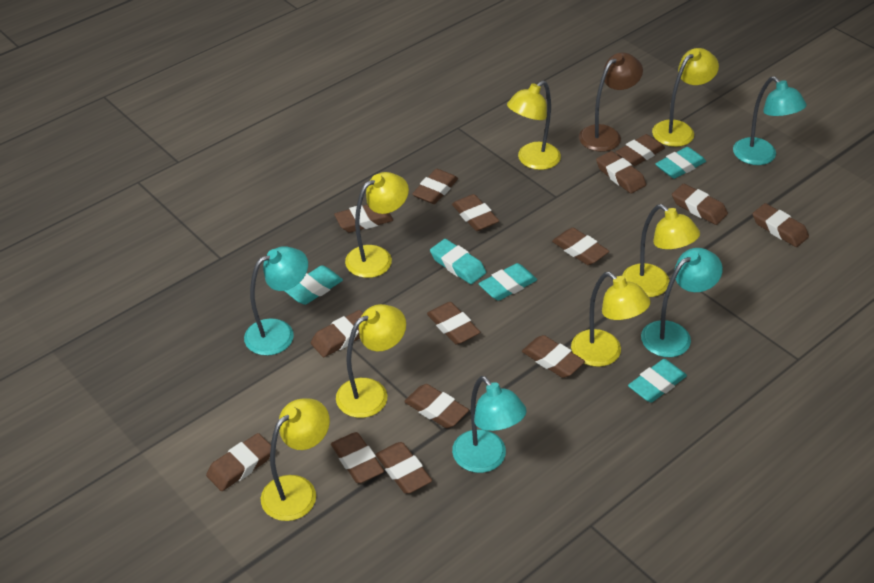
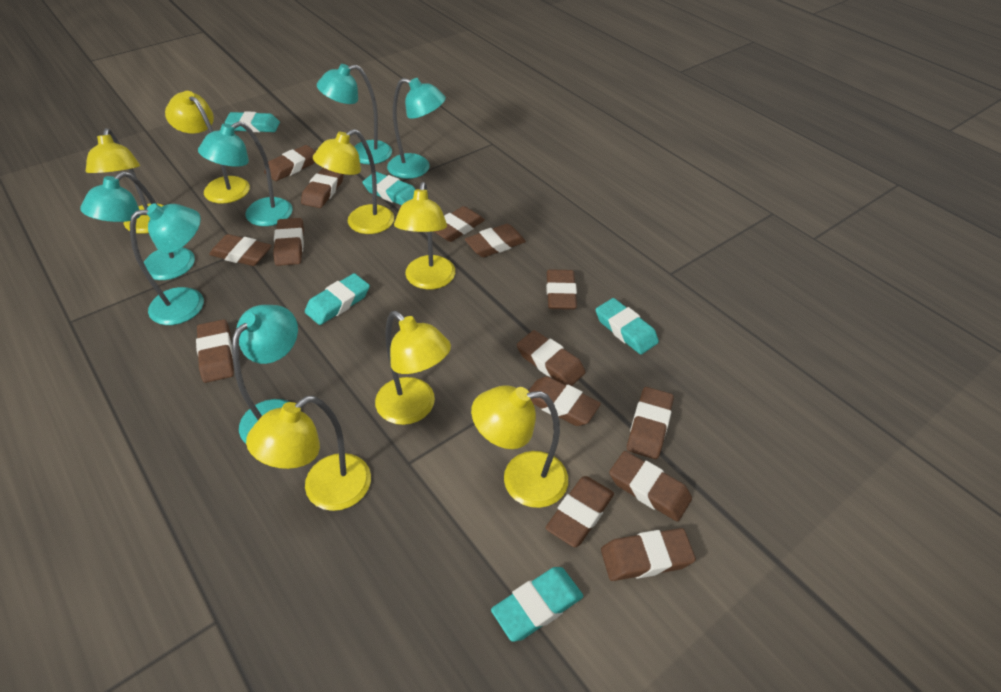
brown eraser: [206,433,271,491] [311,310,363,357] [331,432,384,483] [334,204,393,233] [376,442,432,494] [404,384,469,428] [412,169,458,204] [427,302,480,344] [452,194,499,231] [522,335,585,378] [552,228,609,265] [596,151,646,193] [616,134,665,166] [672,184,728,225] [752,203,809,247] = 15 -> [196,319,234,383] [209,234,272,266] [264,145,316,181] [273,218,304,266] [301,168,344,208] [433,206,485,242] [465,224,526,257] [517,330,585,386] [529,376,601,426] [546,269,577,310] [546,476,614,547] [601,528,696,581] [609,451,692,522] [627,387,674,459] = 14
brown lamp: [579,53,643,152] = 1 -> none = 0
turquoise lamp: [244,246,308,356] [452,376,527,473] [641,248,723,357] [733,76,806,165] = 4 -> [80,172,195,280] [130,203,204,325] [198,121,293,226] [232,305,298,443] [317,64,392,164] [387,78,446,179] = 6

